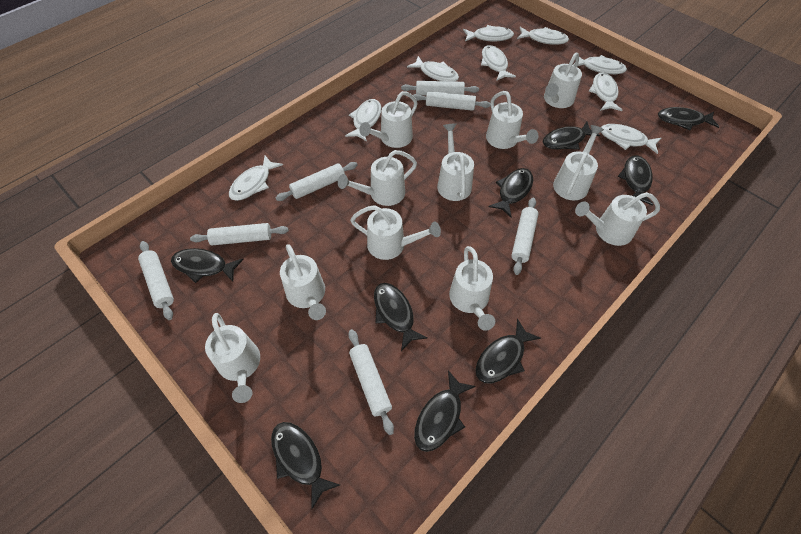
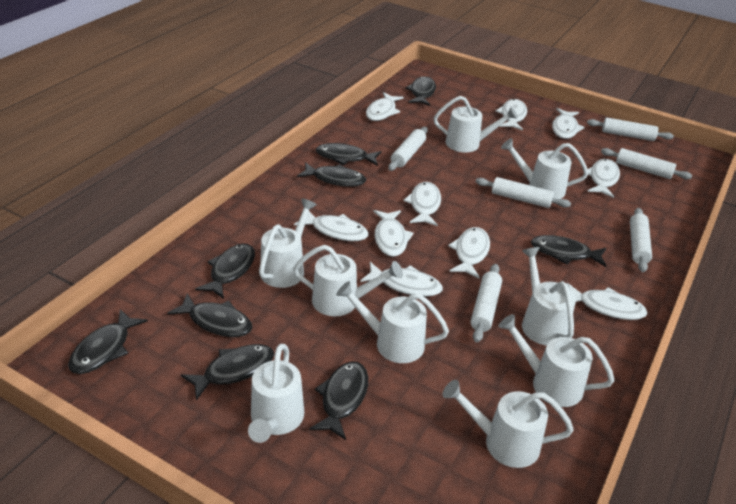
white fish: [229,156,283,201] [345,99,382,141] [407,56,459,82] [463,25,514,42] [481,45,516,81] [517,27,569,45] [573,55,627,74] [589,72,623,111] [601,124,661,154] = 9 -> [294,211,369,241] [360,262,443,297] [366,92,404,121] [373,210,414,257] [403,182,441,226] [448,227,490,278] [496,99,527,131] [552,108,585,139] [566,283,648,320] [587,159,620,198] = 10
white rolling pin: [138,241,174,320] [190,223,289,245] [275,162,358,201] [348,329,394,435] [401,81,479,96] [413,91,491,111] [511,198,539,275] = 7 -> [388,127,428,171] [471,264,502,342] [476,177,571,208] [587,117,674,141] [601,148,692,179] [630,208,652,272] = 6
white watering can: [205,313,260,403] [280,244,326,320] [338,150,417,206] [350,205,441,260] [359,91,417,148] [437,123,474,201] [449,246,495,331] [486,91,539,149] [544,53,582,108] [553,125,604,201] [575,192,660,246] = 11 -> [248,344,304,443] [259,198,317,288] [293,245,403,316] [336,281,449,363] [434,96,518,153] [443,380,574,468] [498,314,615,407] [501,138,588,199] [522,247,576,345] = 9

